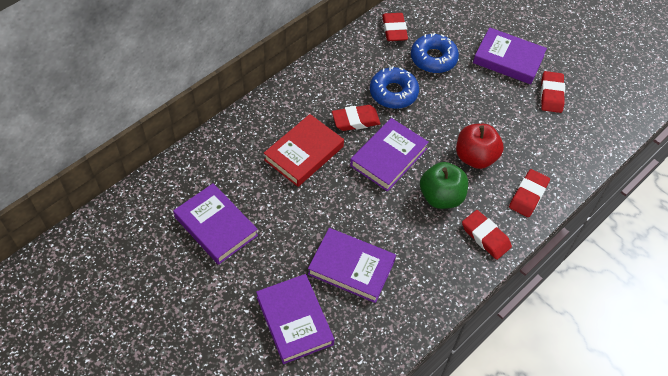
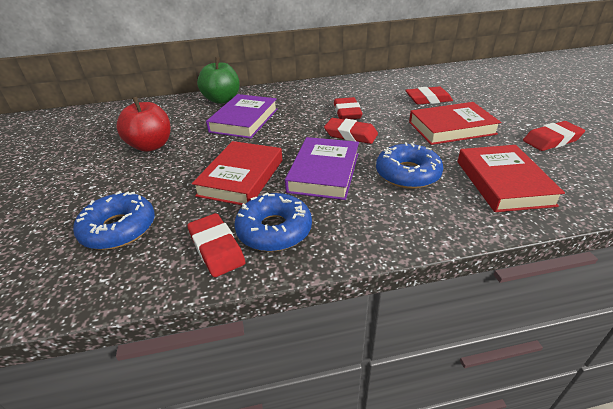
blue donut: [370,66,419,109] [411,32,459,73] = 2 -> [73,191,155,250] [234,192,312,252] [376,142,443,189] = 3
purple book: [173,183,258,265] [256,274,334,364] [308,228,396,303] [350,118,429,191] [473,27,547,84] = 5 -> [206,94,278,139] [285,137,359,200] = 2
red book: [264,114,344,187] = 1 -> [192,141,282,205] [409,102,501,145] [458,145,565,212] = 3

